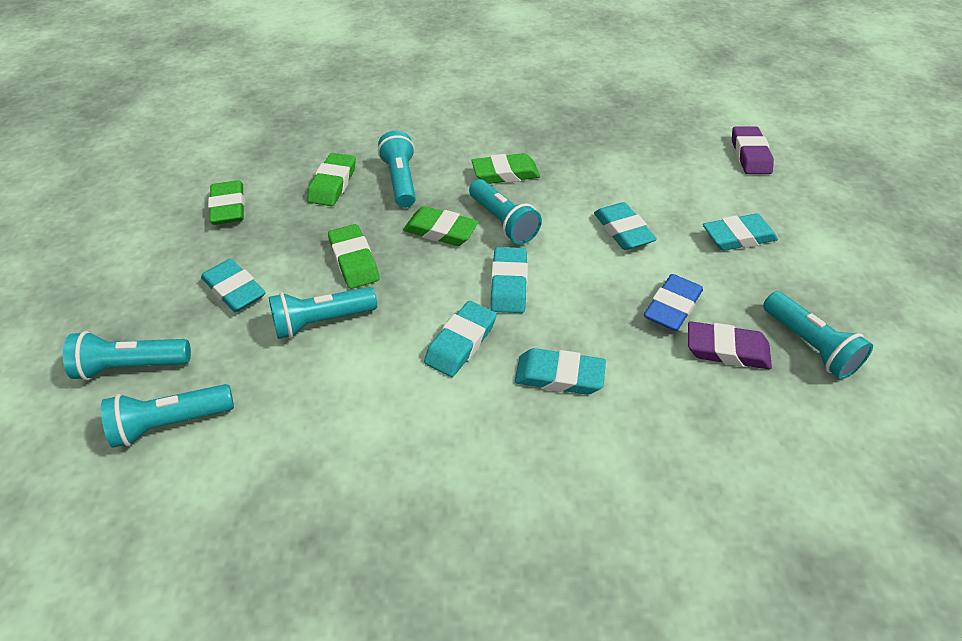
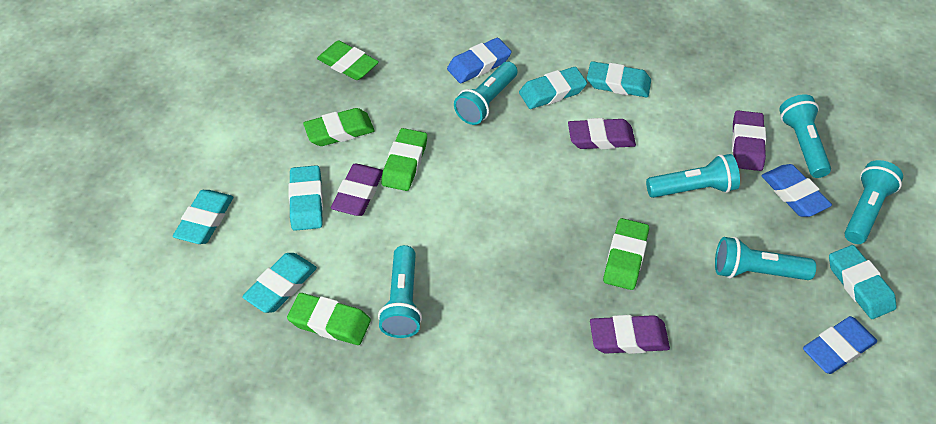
blue eraser: [644,274,703,331] = 1 -> [447,38,512,83] [761,164,832,217] [803,316,877,374] = 3
purple eraser: [688,321,772,369] [732,126,774,174] = 2 -> [331,164,383,216] [568,118,636,149] [590,315,670,354] [732,110,766,171] = 4

